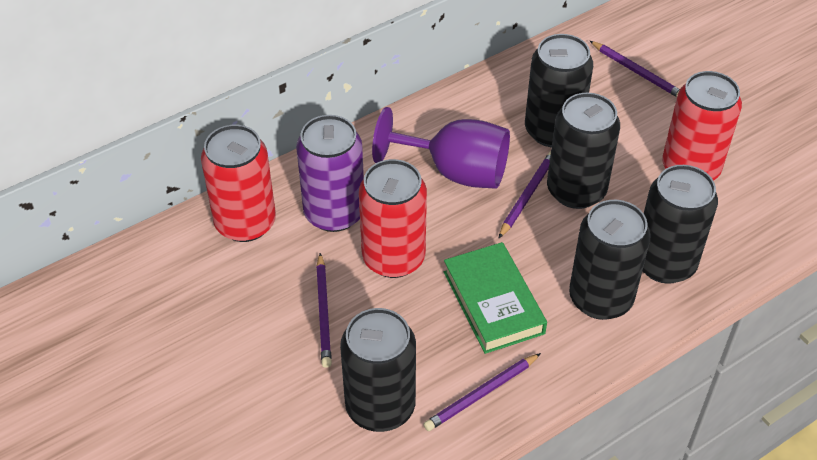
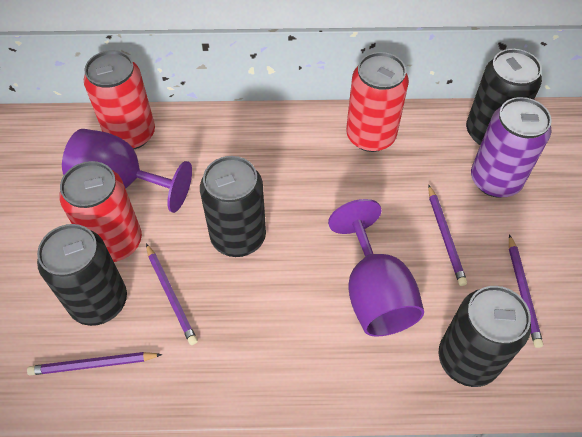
black can: [340,308,416,432] [525,34,593,147] [547,92,620,209] [569,200,650,320] [643,165,718,284] = 5 -> [37,224,127,326] [200,156,266,257] [438,286,531,387] [466,49,542,145] = 4
green book: [444,242,547,354] = 1 -> none = 0
purple goblet: [372,107,510,189] = 1 -> [62,129,192,213] [328,199,424,336] = 2

